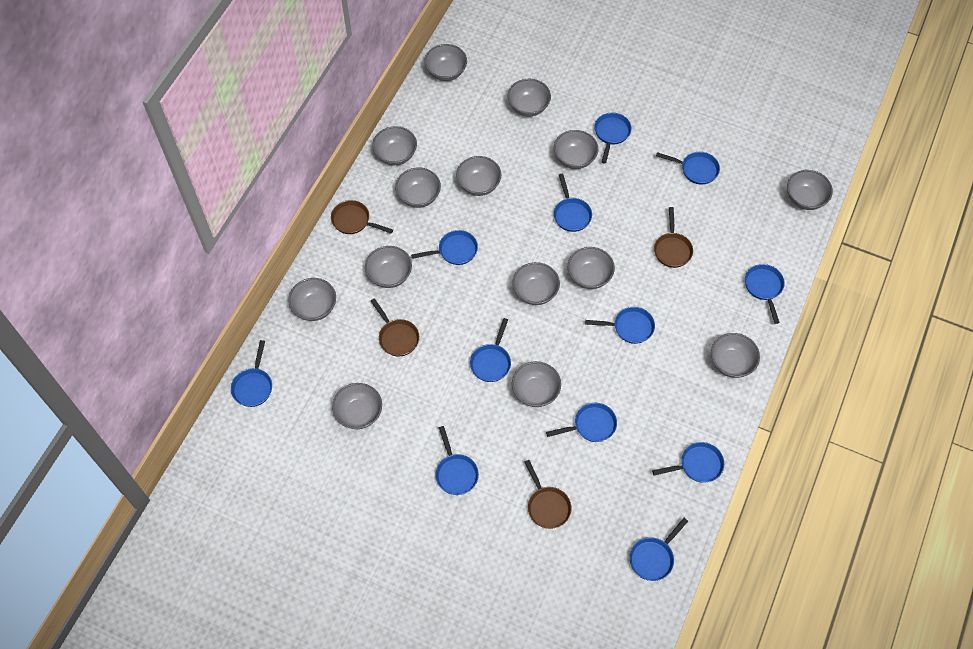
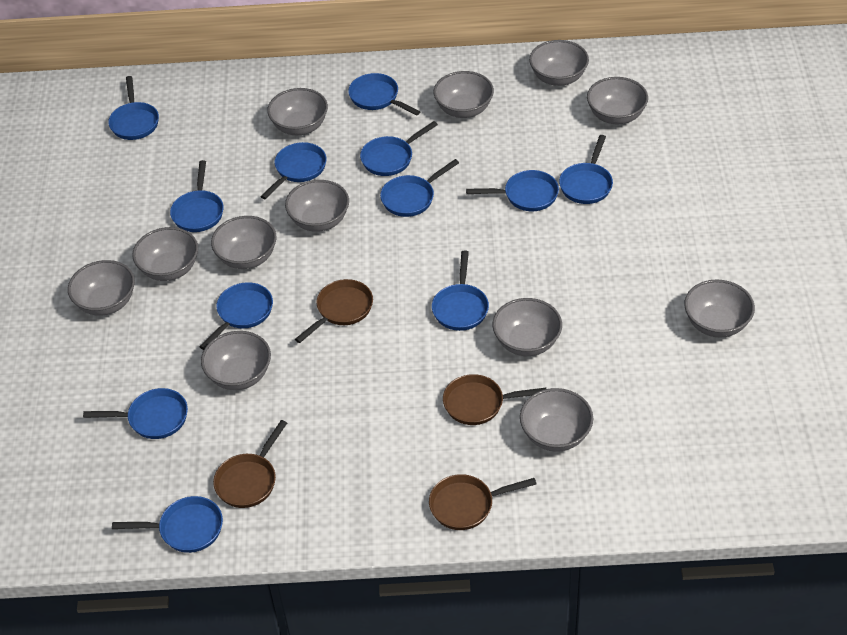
grey bowl: [288,278,336,321] [332,383,382,429] [365,246,412,288] [372,126,417,165] [395,168,441,208] [424,44,467,81] [456,156,501,196] [507,79,551,117] [512,262,560,305] [512,361,561,407] [554,130,598,169] [568,247,615,289] [711,333,760,378] [787,170,833,210] = 14 -> [68,260,135,316] [132,227,198,281] [201,331,271,390] [211,216,277,269] [267,88,328,135] [285,180,349,232] [433,71,494,118] [492,298,562,356] [520,388,593,452] [529,40,589,86] [587,77,648,124] [684,280,755,338] = 12

